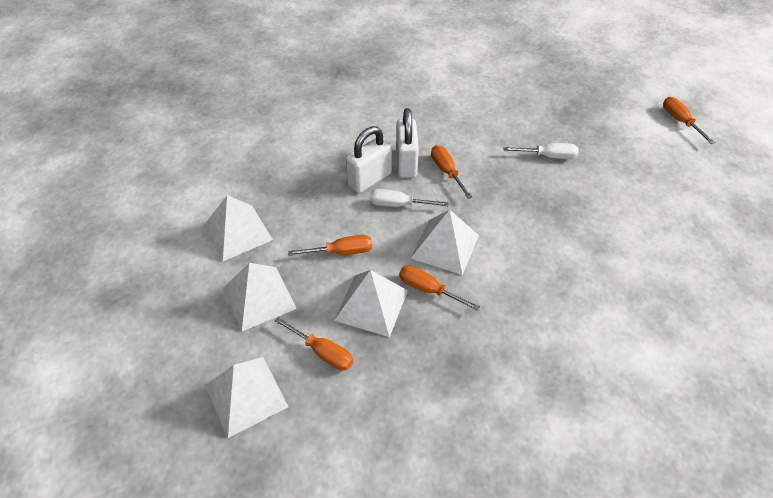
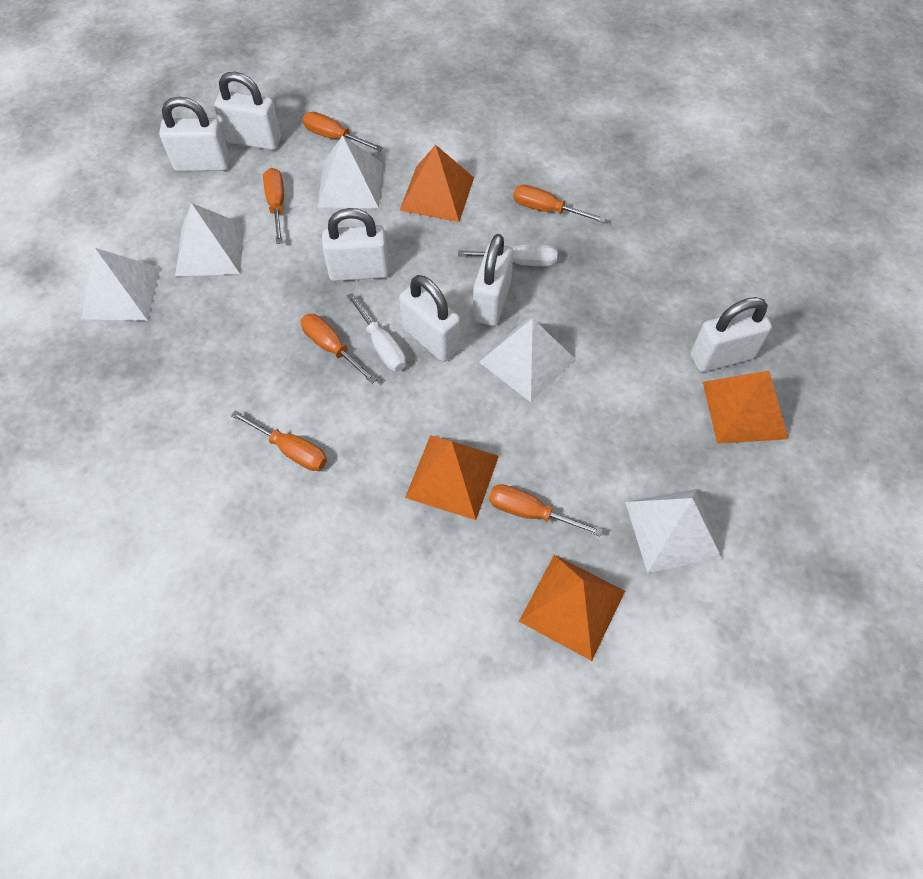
orange pyramid: none = 0 -> [399,145,474,222] [405,435,499,520] [519,555,625,661] [703,371,788,444] = 4
orange screwdriver: [275,317,353,370] [288,235,372,256] [399,265,480,311] [431,145,473,199] [663,97,715,144] = 5 -> [231,410,327,471] [263,168,284,244] [301,314,377,384] [302,112,383,151] [489,484,603,537] [513,184,606,223] = 6
white padlock: [346,126,392,193] [396,108,419,178] = 2 -> [159,97,230,172] [214,72,281,150] [322,208,389,281] [399,275,460,362] [473,234,513,326] [691,297,772,372] = 6

